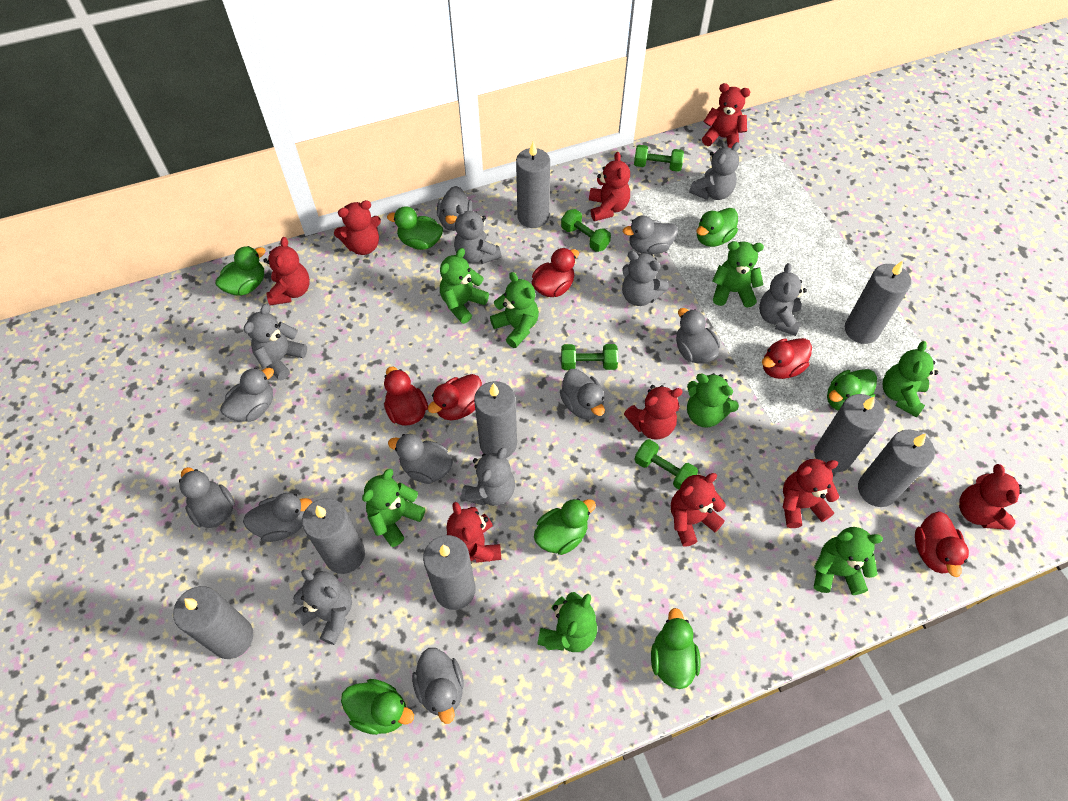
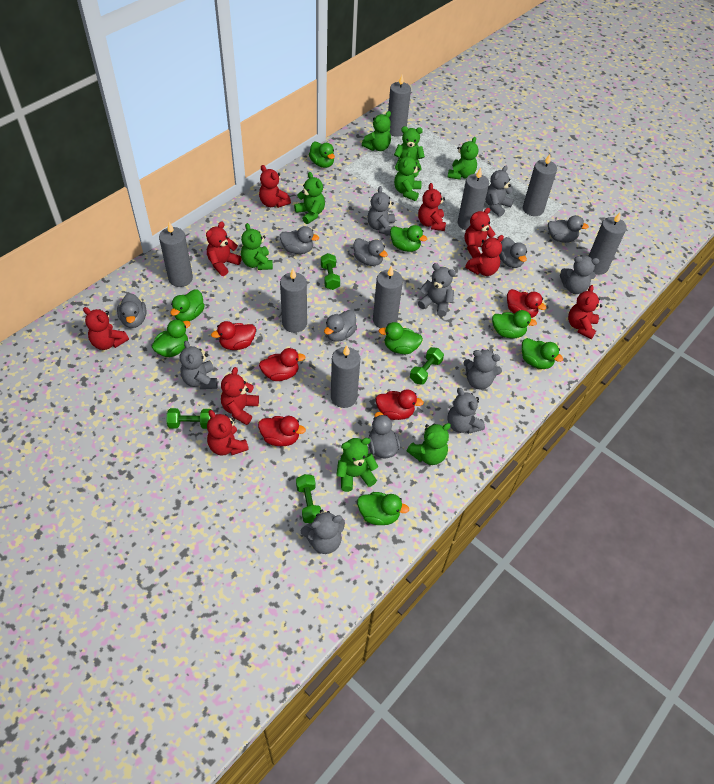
green duck: [215,246,265,296] [341,679,414,735] [387,206,443,250] [534,498,596,555] [651,608,701,689] [697,208,738,247] [827,369,877,411] = 7 -> [152,319,191,357] [170,289,205,322] [309,142,335,168] [357,492,409,525] [378,322,423,354] [390,225,427,252] [492,310,537,339] [522,338,563,369] = 8
grey duck: [179,467,235,528] [220,368,274,422] [243,493,312,542] [388,434,453,484] [412,648,464,724] [437,186,473,231] [560,369,605,420] [623,216,678,254] [676,308,720,364] = 9 -> [117,293,146,328] [280,226,319,254] [324,310,357,342] [353,238,388,266] [368,412,400,458] [499,237,527,268] [548,215,589,243] = 7
grey teddy bear: [244,304,307,380] [293,569,352,645] [454,205,501,264] [461,447,515,506] [622,251,669,306] [689,142,740,200] [759,263,807,336] = 7 -> [180,340,218,389] [301,510,345,554] [367,186,395,236] [418,263,456,317] [448,388,485,434] [463,349,502,390] [485,166,514,217] [560,256,599,294] = 8

